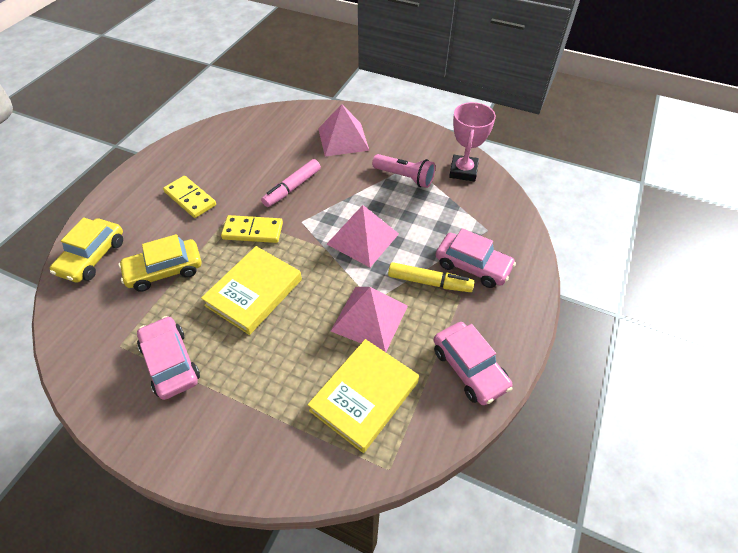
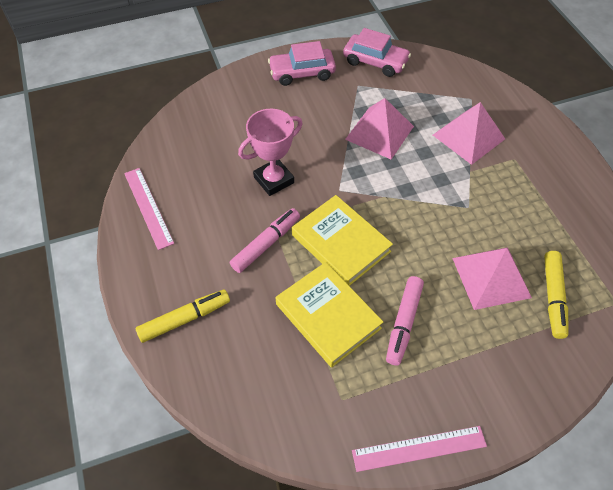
pink car: [137,316,200,400] [433,322,512,405] [436,228,516,288] = 3 -> [268,41,336,86] [343,28,411,77] = 2
pink flashlight: [372,154,435,188] = 1 -> none = 0
pink marker: [261,159,321,207] = 1 -> [230,208,300,273] [386,276,424,366] = 2
pink ruler: none = 0 -> [124,168,174,250] [352,426,487,472] = 2
yellow car: [50,218,123,282] [118,234,201,292] = 2 -> none = 0
yellow domino: [163,176,216,218] [221,215,283,243] = 2 -> none = 0
yellow marker: [388,262,474,292] = 1 -> [136,289,230,343] [544,251,568,339] = 2

